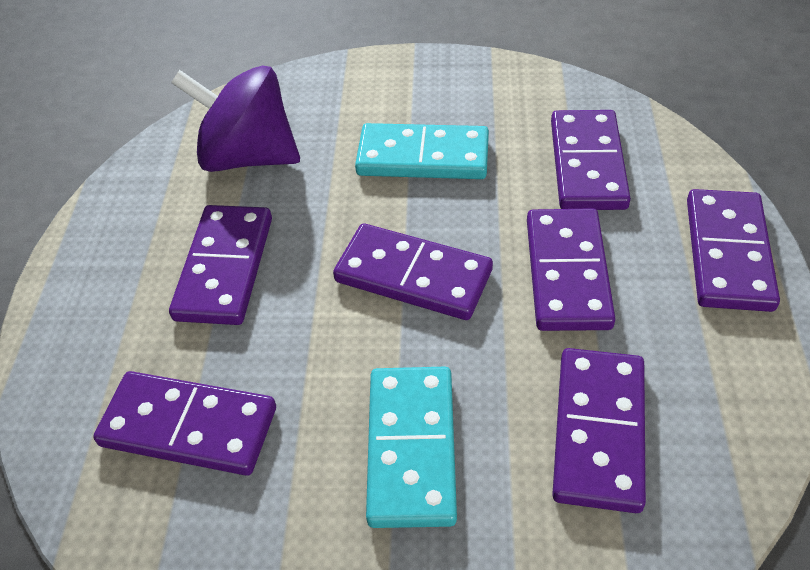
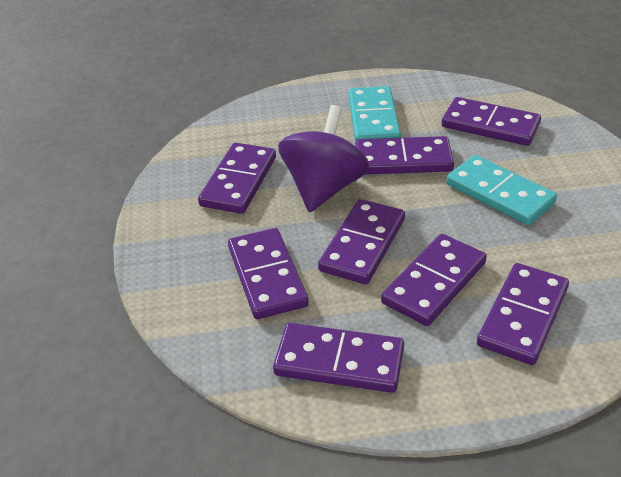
purple domino: [93,371,276,476] [169,205,272,325] [333,223,493,320] [527,208,616,331] [551,110,631,210] [552,348,646,513] [687,189,780,312] = 7 -> [198,143,276,214] [228,228,309,319] [273,323,404,393] [318,199,405,284] [355,136,454,174] [381,234,487,326] [442,97,541,146] [477,263,569,365] = 8

